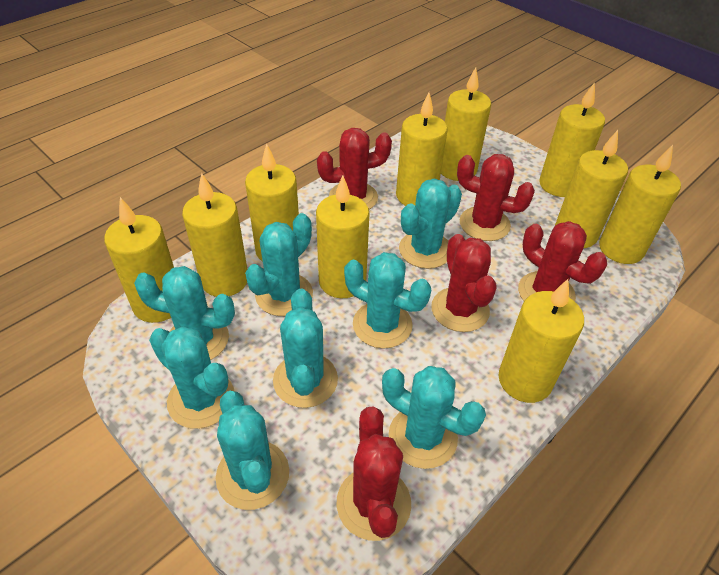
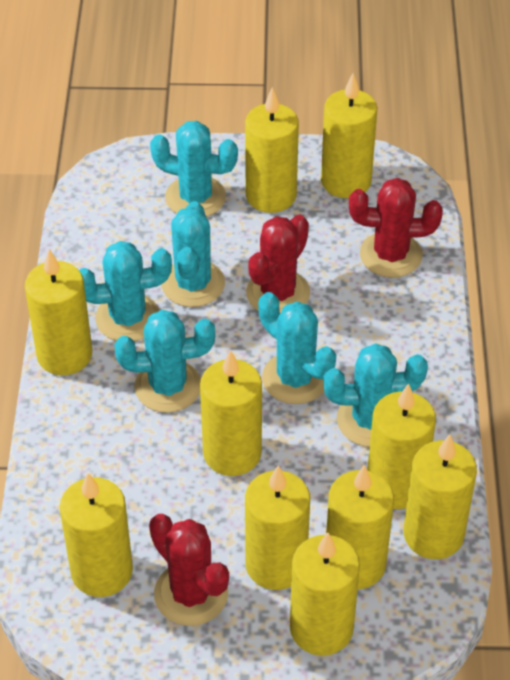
red cactus: [317,128,392,209] [337,407,411,541] [431,234,497,332] [457,154,535,241] [518,221,607,301] = 5 -> [149,514,229,626] [246,215,310,313] [349,178,443,278] = 3
turquoise cactus: [134,266,235,360] [149,327,234,429] [216,391,289,510] [245,213,313,316] [273,289,338,408] [344,252,431,349] [382,366,486,469] [399,179,462,269] = 8 -> [79,241,172,341] [114,310,215,413] [150,121,238,217] [162,201,225,307] [258,292,336,404] [323,343,428,447] = 6

